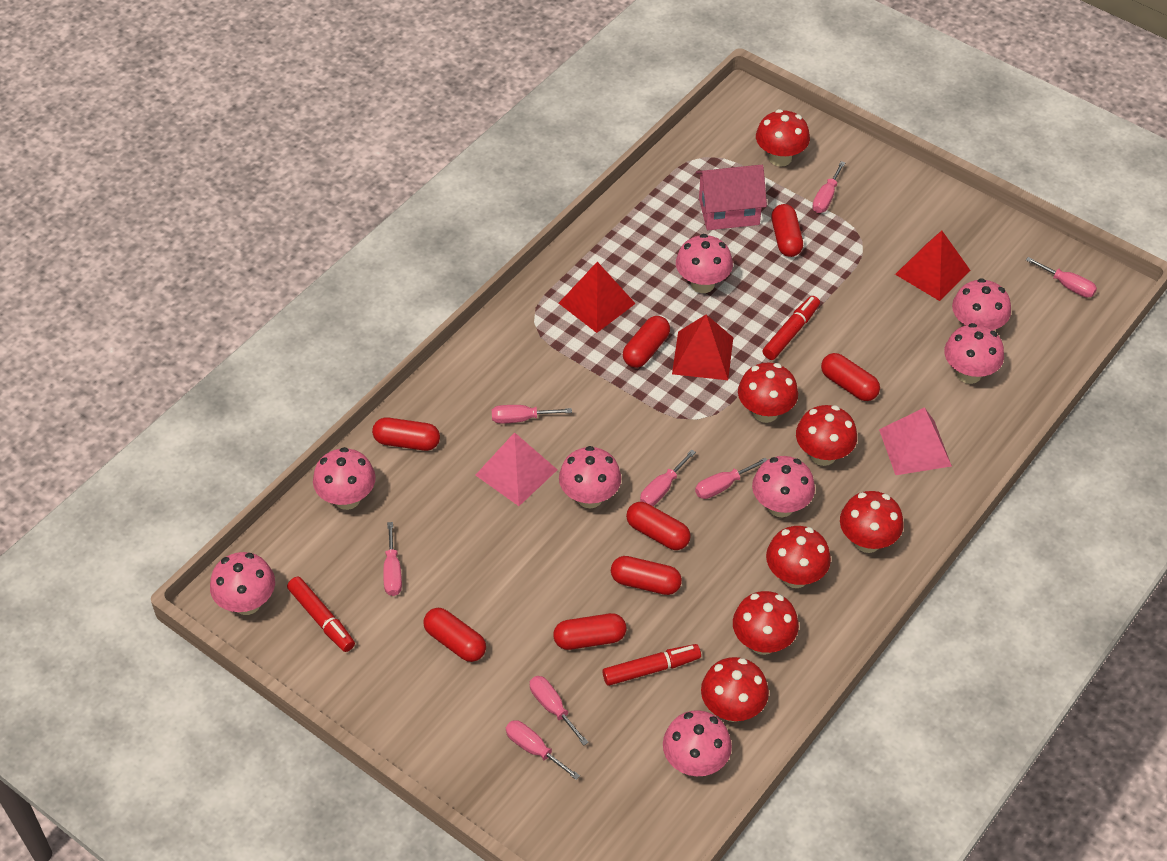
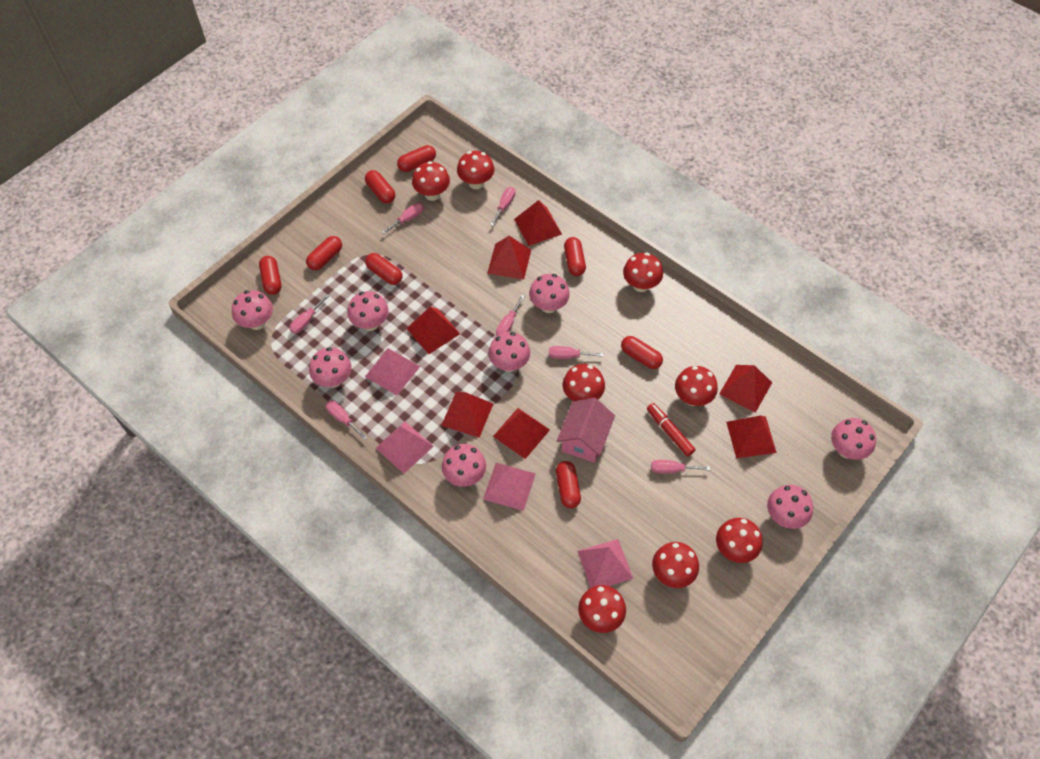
pink pyramid: [476,432,557,506] [879,407,952,475] = 2 -> [365,348,420,395] [376,422,434,473] [483,463,536,511] [577,539,633,588] = 4
pink screwdriver: [383,522,402,596] [492,405,572,424] [506,720,580,780] [530,676,589,746] [640,450,696,506] [695,458,767,499] [812,161,845,213] [1026,257,1097,298] = 8 -> [290,294,330,334] [326,401,368,440] [382,203,424,234] [490,187,515,226] [496,295,525,336] [549,346,604,359] [651,460,710,473] = 7
red marker: [287,577,355,652] [603,644,701,686] [763,296,820,360] = 3 -> [647,403,696,457] = 1
red mushroom: [701,657,769,722] [733,591,799,655] [738,363,798,423] [756,109,810,167] [766,526,831,588] [796,405,857,466] [840,491,904,553] = 7 -> [412,161,450,201] [457,151,494,189] [563,364,605,401] [578,585,626,633] [623,252,663,292] [652,542,699,588] [675,366,718,406] [716,518,762,563] = 8
red pyramid: [559,262,636,333] [672,315,733,380] [895,230,970,301] = 3 -> [406,307,460,354] [441,392,493,438] [487,236,531,280] [493,408,550,459] [514,200,562,246] [719,365,772,413] [726,416,777,458] = 7

